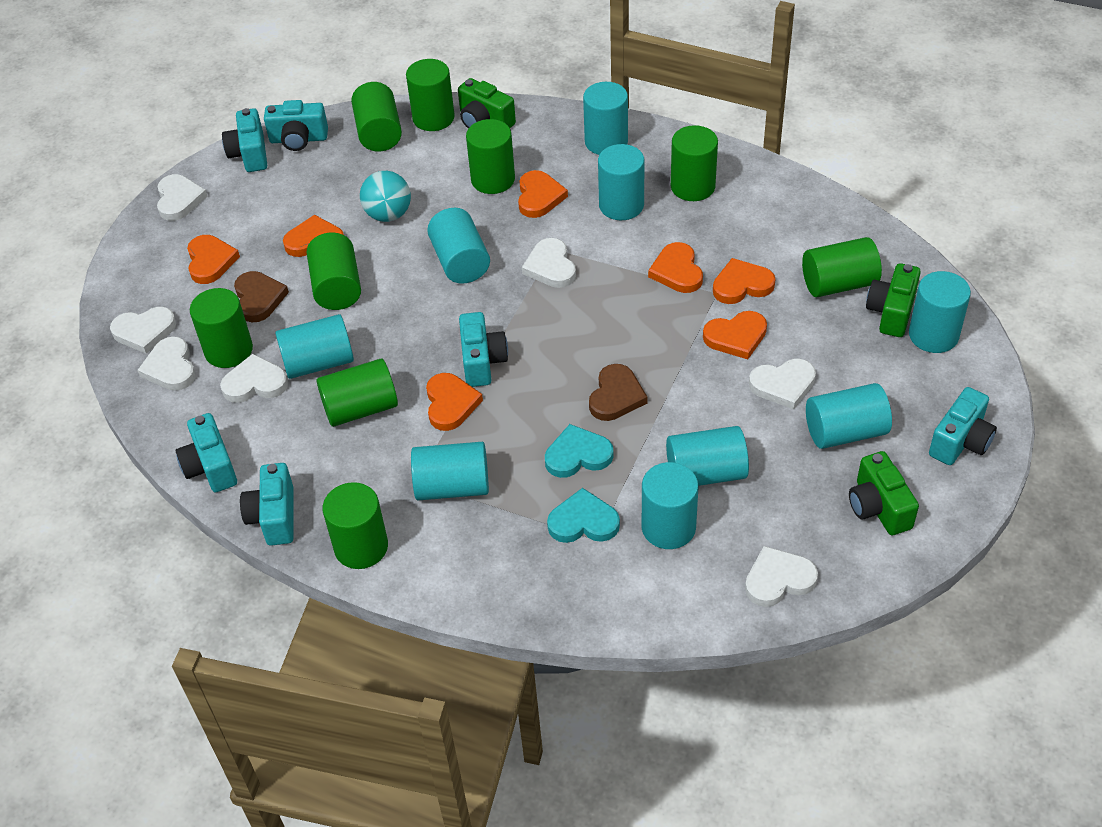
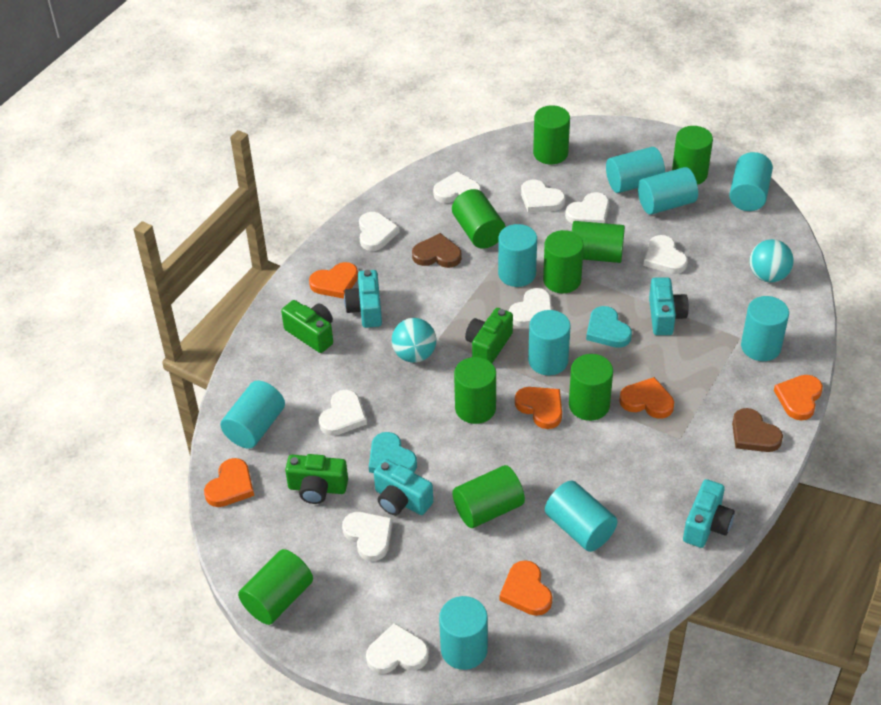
orange heart: [187,235,240,284] [283,215,344,257] [426,373,483,431] [518,170,568,218] [648,242,703,293] [703,311,767,359] [713,258,775,304] = 7 -> [204,458,254,507] [309,262,358,299] [499,560,552,616] [515,387,562,429] [619,377,674,419] [774,375,823,420] = 6
turquoise ball: [360,171,411,222] = 1 -> [392,318,436,363] [750,239,794,283] = 2
turquoise camera: [175,413,237,492] [222,108,267,172] [240,463,294,546] [264,100,328,151] [459,312,508,387] [929,387,997,465] = 6 -> [344,270,382,328] [374,459,433,515] [649,277,689,335] [683,479,735,548] = 4
white heart: [110,307,176,354] [137,337,196,391] [157,174,207,221] [220,354,289,403] [522,238,576,288] [745,546,818,607] [749,359,816,409] = 7 -> [319,390,367,436] [342,512,393,561] [359,212,400,251] [366,623,429,674] [433,171,481,203] [509,288,552,327] [521,180,565,213] [565,192,609,224] [643,235,688,274] = 9

